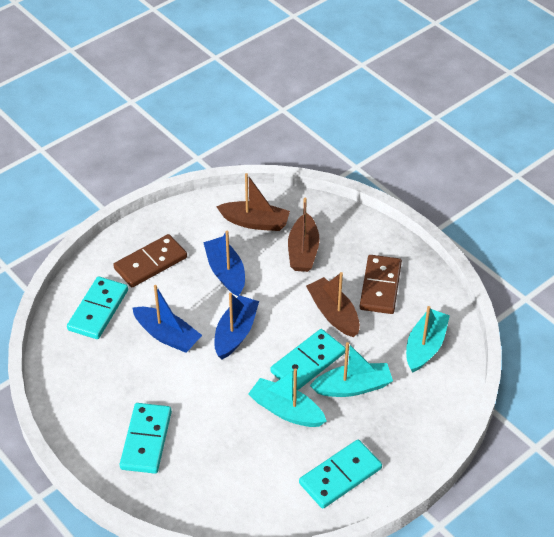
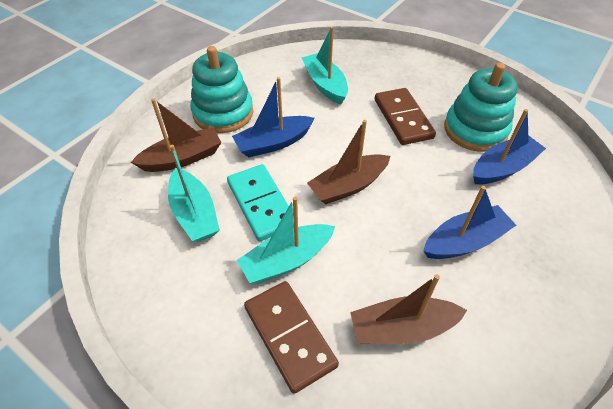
turquoise domino: [67,276,128,339] [120,403,172,474] [270,329,346,390] [299,440,382,509] = 4 -> [227,164,294,241] = 1
turquoise stacking toy: none = 0 -> [191,46,253,133] [444,63,518,152] = 2

